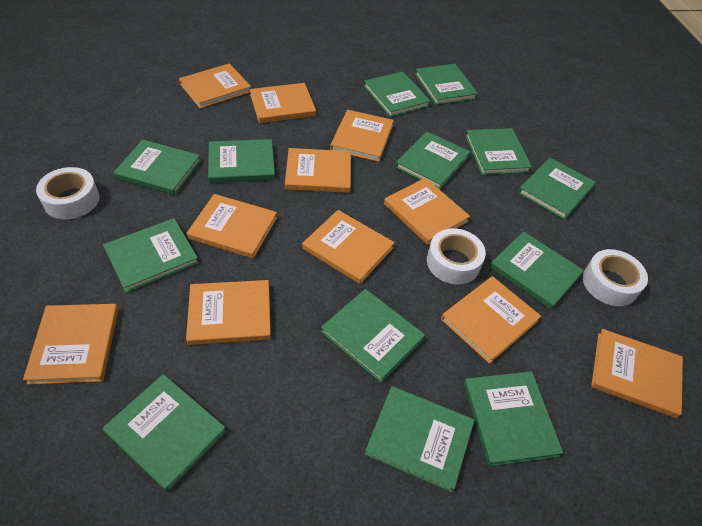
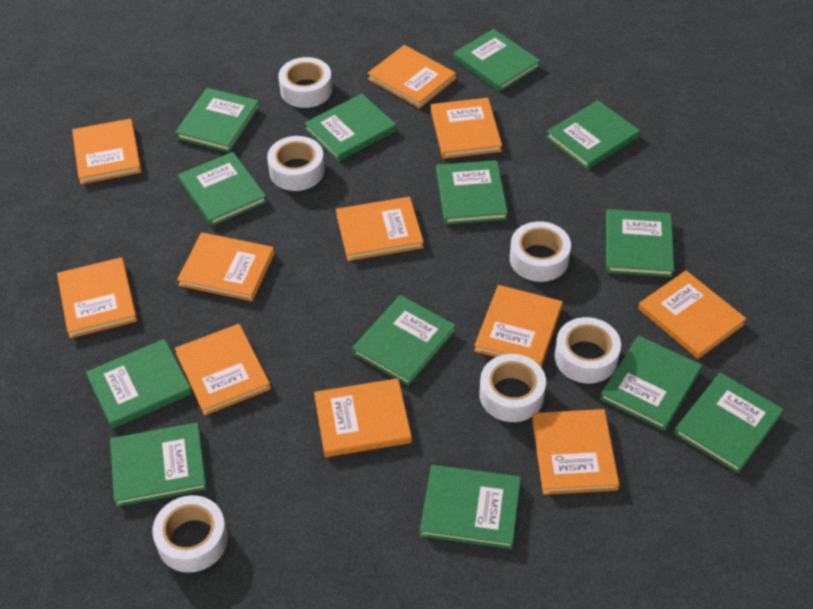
white tape: [36,167,99,219] [427,228,486,284] [583,249,648,306] = 3 -> [152,495,228,573] [267,136,325,191] [278,57,332,108] [479,354,546,422] [510,221,571,282] [555,317,621,383] = 6

